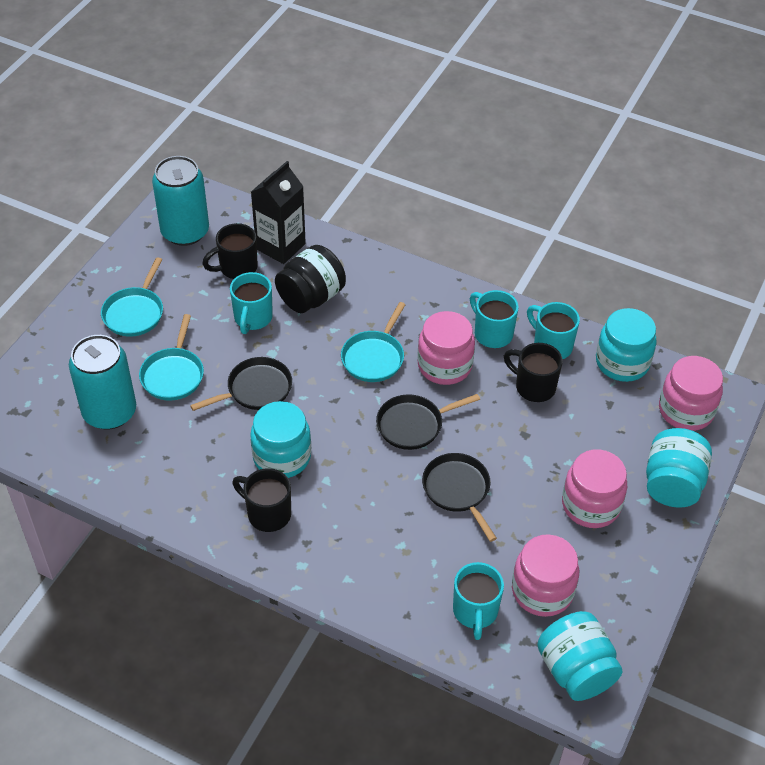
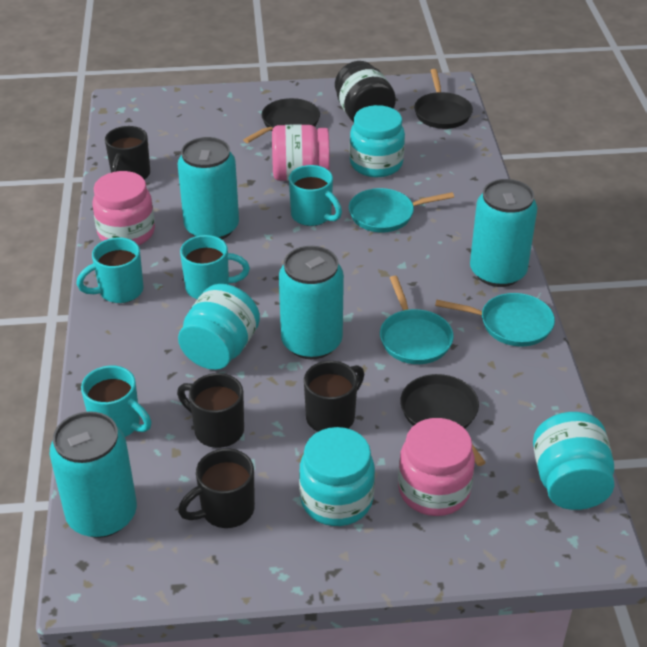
black carton: [251,161,306,264] = 1 -> none = 0
black mug: [202,223,258,279] [232,468,291,532] [504,343,563,402] = 3 -> [105,126,150,180] [177,373,244,448] [178,448,255,528] [304,361,364,432] = 4
pink jar: [417,311,475,385] [512,534,579,617] [562,449,627,528] [659,356,723,431] = 4 -> [92,171,155,246] [272,124,330,181] [398,418,475,516] = 3
turquoise can: [69,335,136,430] [152,156,209,246] = 2 -> [50,411,137,538] [177,137,239,239] [279,246,344,359] [470,179,537,287] = 4

